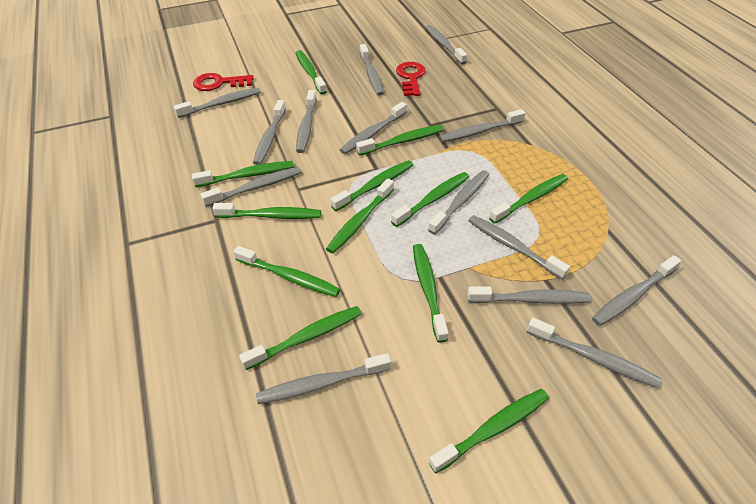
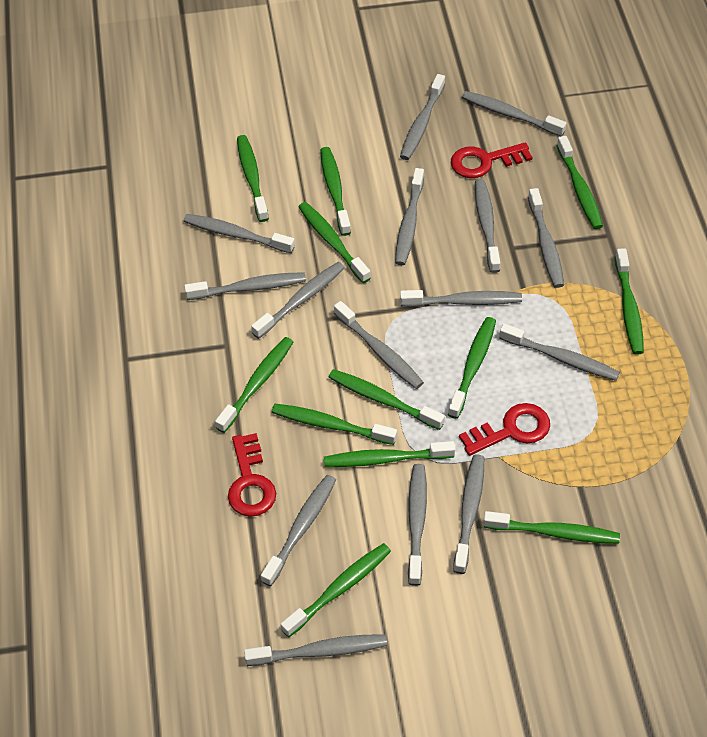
grey toothbrush: [173,88,261,118] [201,167,301,207] [253,100,286,165] [256,353,391,404] [296,90,316,153] [340,102,407,154] [360,44,384,96] [425,25,467,65] [428,170,489,235] [439,109,525,142] [467,286,591,304] [469,215,570,279] [527,318,662,388] [592,255,681,326] = 14 -> [184,214,295,253] [184,272,306,300] [244,634,387,666] [251,262,345,339] [261,475,336,586] [334,301,424,389] [395,168,424,265] [400,74,445,160] [400,290,522,307] [408,464,427,586] [453,454,484,574] [462,91,567,136] [475,179,500,273] [499,324,620,381] [528,188,564,288] = 15
red key: [193,73,254,91] [396,62,426,96] = 2 -> [228,433,276,517] [451,142,533,178] [459,403,550,456] = 3

